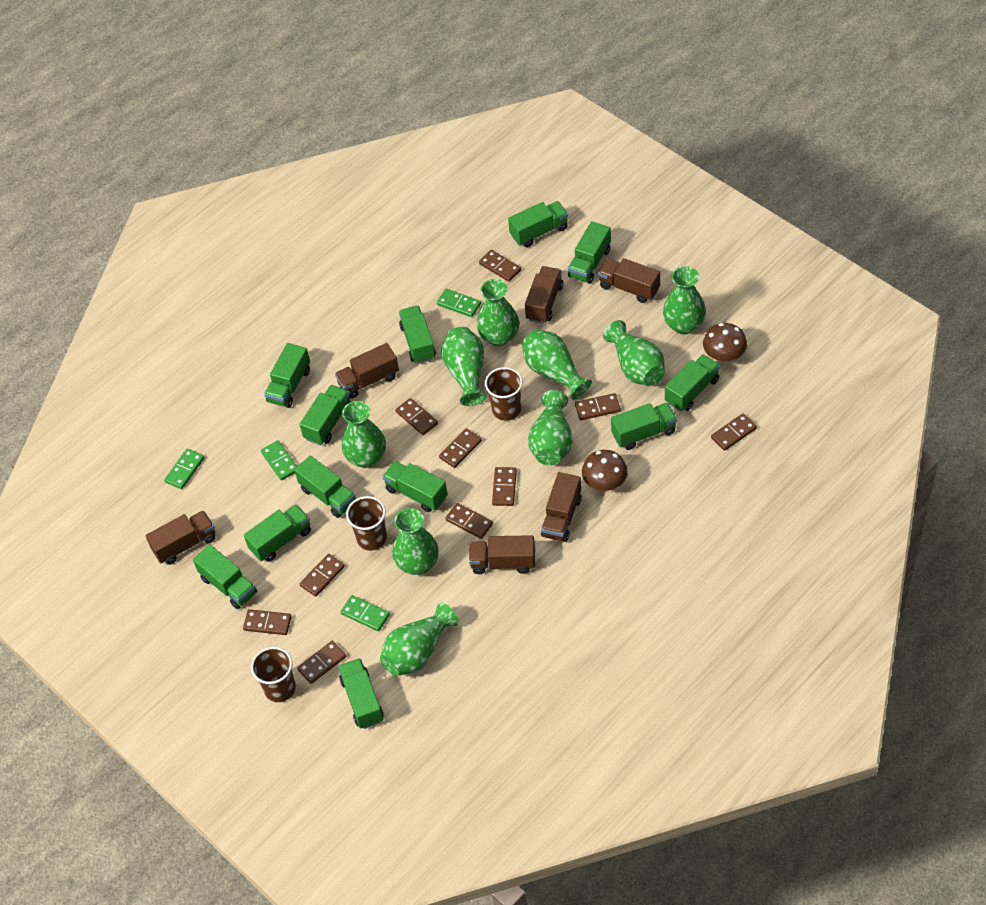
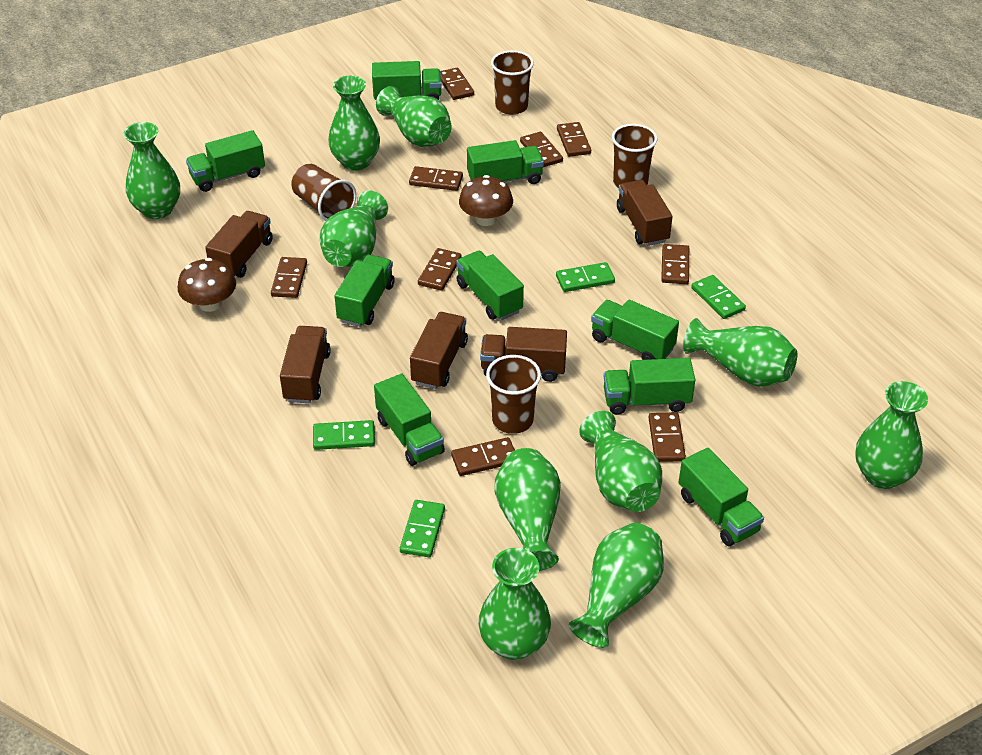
brown cup: [251,647,296,702] [346,496,387,551] [485,367,523,421] = 3 -> [291,164,356,221] [486,355,541,434] [491,50,534,115] [612,124,657,188] = 4
brown domino: [243,609,292,635] [297,641,346,684] [300,554,345,597] [396,398,438,435] [439,428,482,468] [445,503,493,539] [479,250,521,282] [492,467,517,506] [575,393,621,420] [711,413,757,451] = 10 -> [271,257,307,298] [409,166,463,191] [418,248,462,291] [441,68,474,100] [451,437,515,476] [520,132,563,167] [557,122,591,157] [649,412,686,462] [661,244,689,284] = 9
brown truck: [146,510,215,565] [335,343,399,399] [469,535,535,574] [525,266,563,324] [541,472,582,542] [598,258,660,303] = 6 -> [205,211,273,278] [280,326,331,403] [410,312,468,389] [480,327,567,382] [617,180,673,246] = 5
green truck: [193,544,257,609] [244,504,311,562] [264,343,310,408] [294,455,356,518] [299,385,351,445] [338,658,384,729] [383,461,448,512] [399,306,436,364] [508,201,568,247] [568,221,611,284] [611,403,677,450] [665,354,720,411] = 12 -> [186,130,265,192] [334,255,394,327] [372,61,442,100] [374,374,445,466] [456,251,524,320] [467,140,544,184] [591,300,679,360] [604,358,695,415] [678,448,764,546] = 9
green vase: [342,401,386,468] [380,602,459,676] [392,508,439,575] [441,327,486,406] [477,279,519,347] [522,329,592,400] [528,390,573,465] [603,320,665,386] [663,266,706,334] = 9 -> [123,122,180,219] [320,190,388,267] [328,76,380,170] [376,86,452,147] [478,548,551,660] [494,448,561,571] [569,523,664,648] [579,411,662,512] [683,318,797,387] [855,381,928,489] = 10

